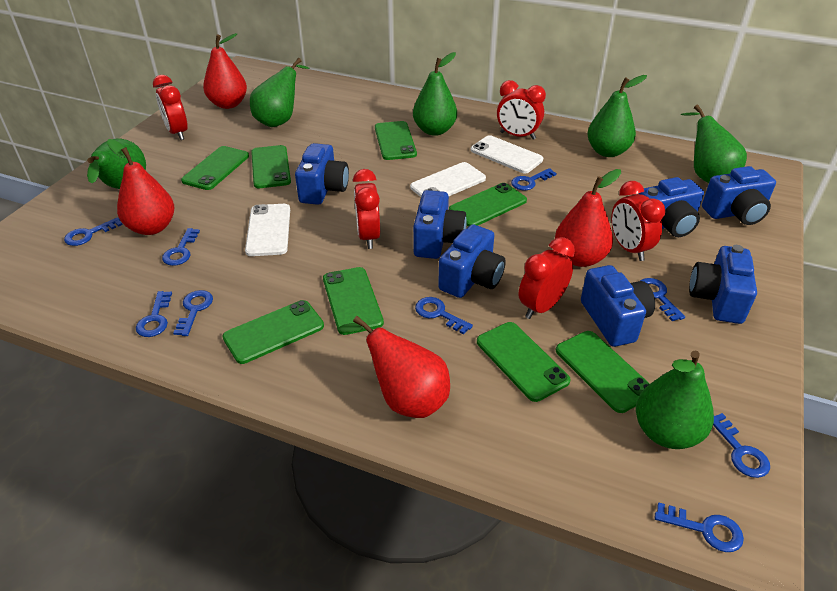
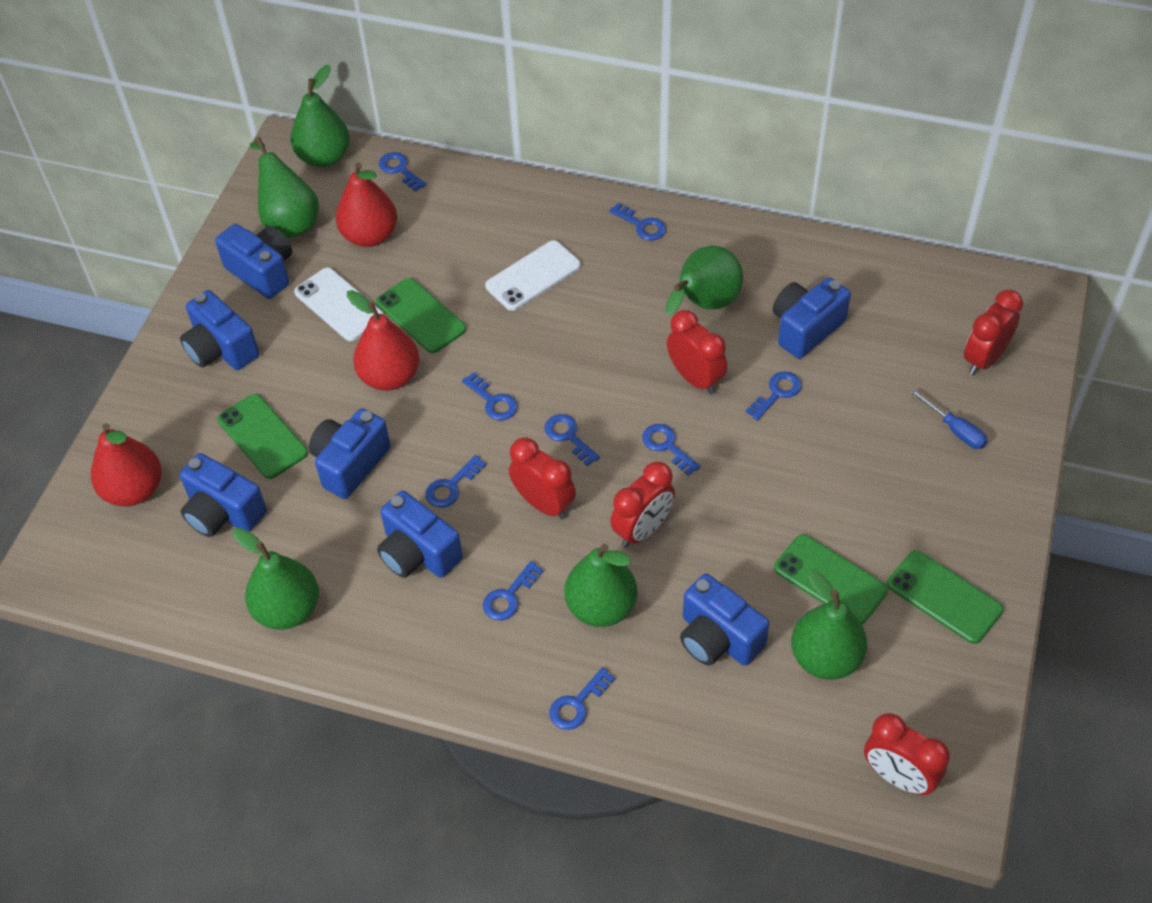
blue screwdriver: none = 0 -> [910,389,988,449] = 1
green phone: [181,146,249,190] [223,300,324,364] [251,145,291,188] [323,267,384,335] [375,121,417,160] [449,183,527,227] [477,322,571,402] [556,331,650,413] = 8 -> [217,394,308,479] [376,278,466,353] [774,534,888,624] [887,550,1003,644] = 4
red pear: [107,139,174,235] [203,33,247,109] [338,316,450,418] [555,169,621,267] = 4 -> [91,423,162,506] [336,162,397,247] [347,290,419,391] = 3
white phone: [245,204,290,256] [410,162,486,197] [471,135,543,173] = 3 -> [294,268,384,341] [485,240,581,311] = 2

